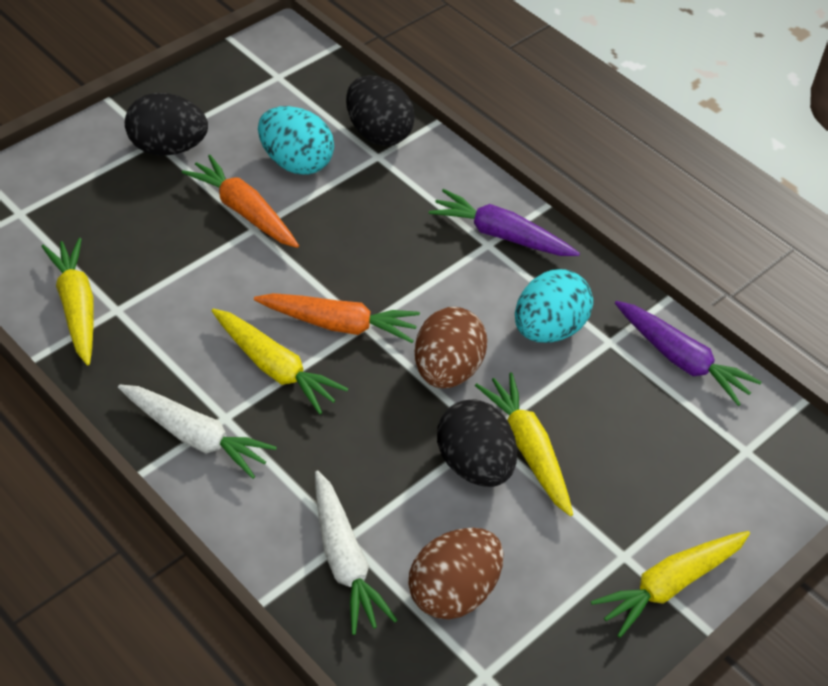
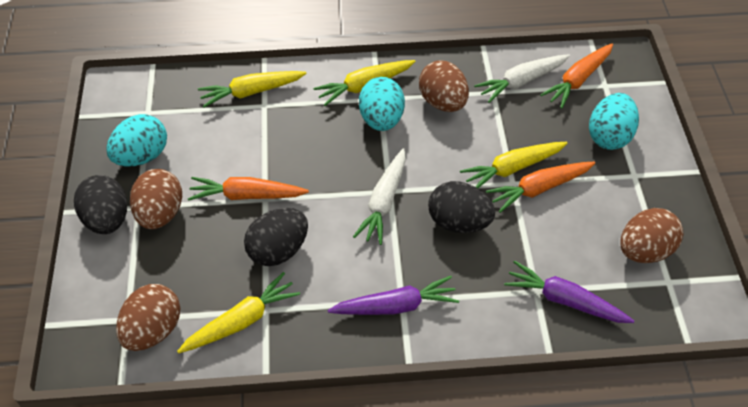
brown egg: [409,528,504,619] [415,307,487,388] = 2 -> [116,284,180,351] [130,169,182,229] [419,60,469,112] [620,208,683,263] = 4
orange carrot: [182,155,299,248] [254,293,420,343] = 2 -> [188,177,309,201] [486,162,595,213] [540,44,613,109] = 3
turquoise egg: [258,106,334,175] [515,269,593,343] = 2 -> [106,114,167,166] [359,77,405,131] [589,93,639,150] = 3

